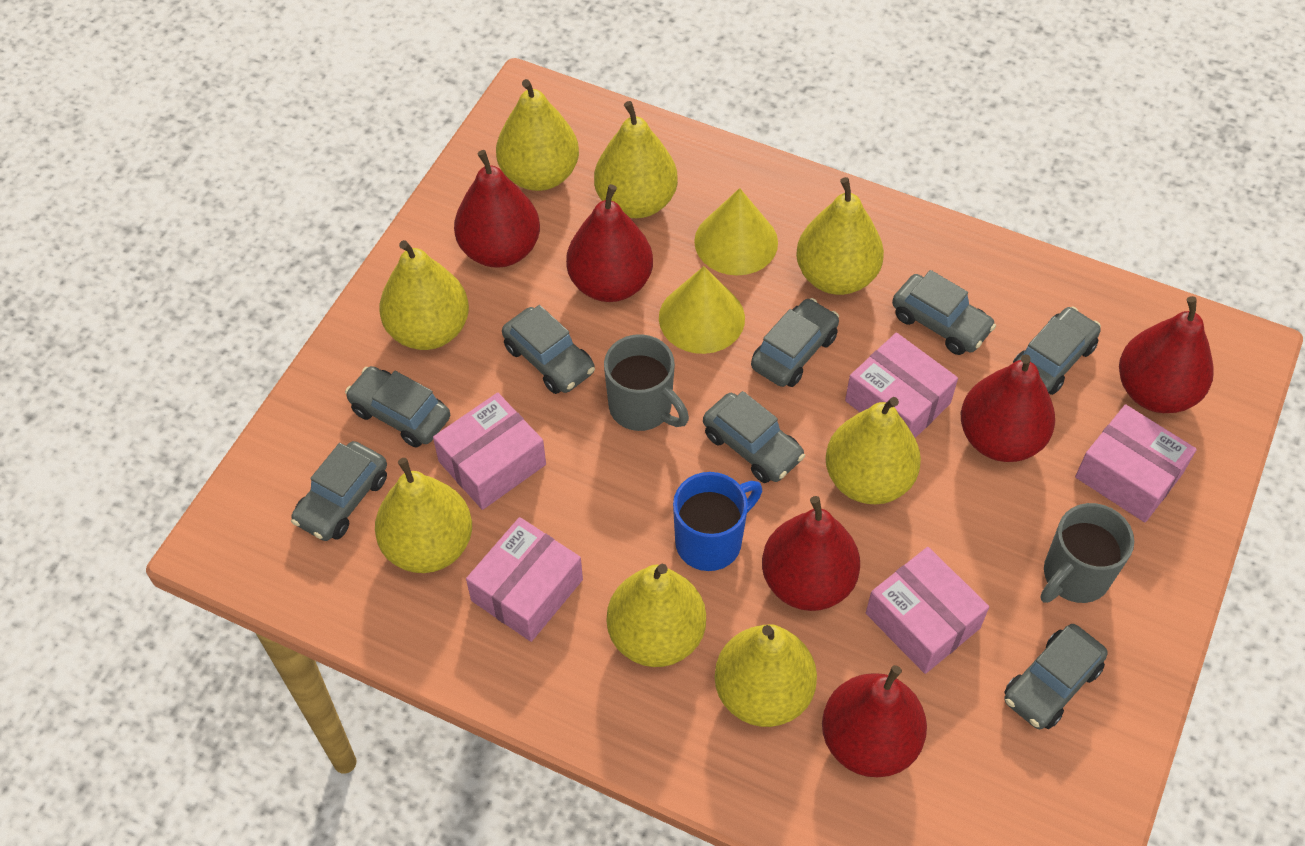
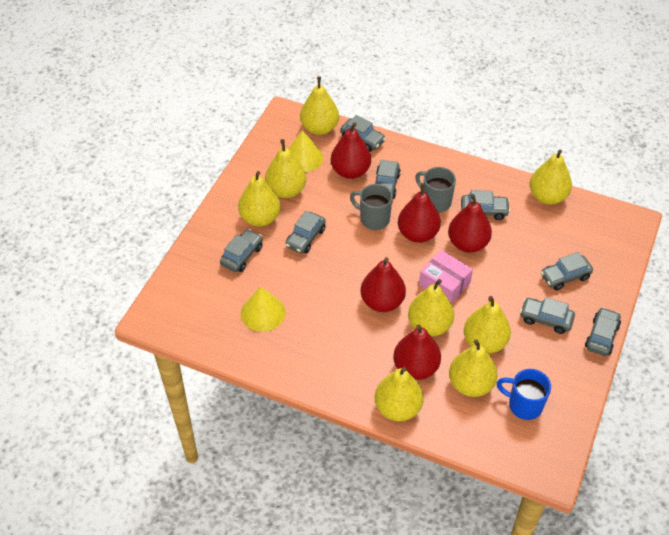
pink box: [433,393,546,510] [466,517,583,642] [845,333,958,438] [866,547,989,674] [1075,404,1197,522] = 5 -> [419,250,473,304] = 1
red pear: [454,150,540,268] [566,184,653,302] [762,496,860,611] [822,665,927,777] [961,354,1055,462] [1119,296,1214,413] = 6 -> [331,122,371,179] [361,257,406,312] [393,324,441,380] [398,183,441,243] [448,194,492,253] = 5

